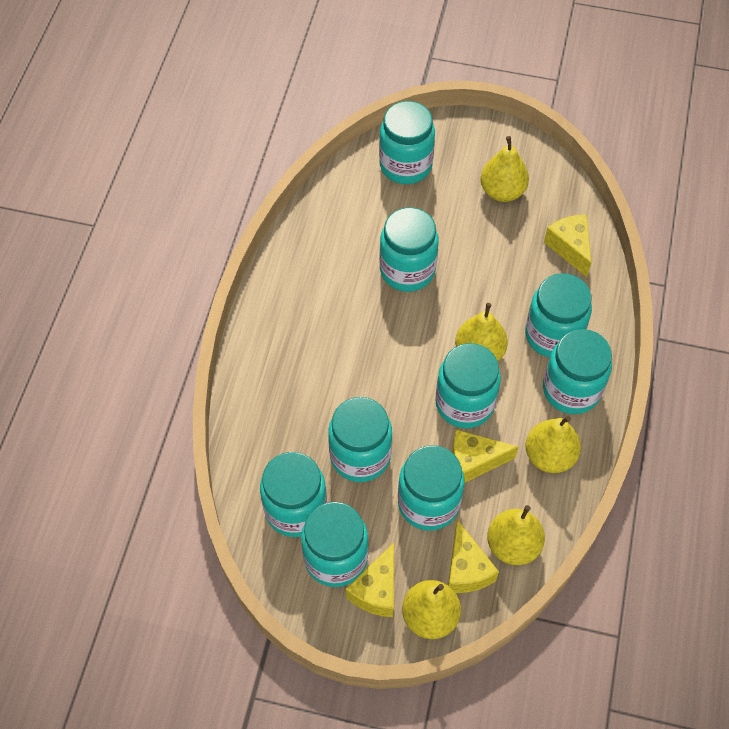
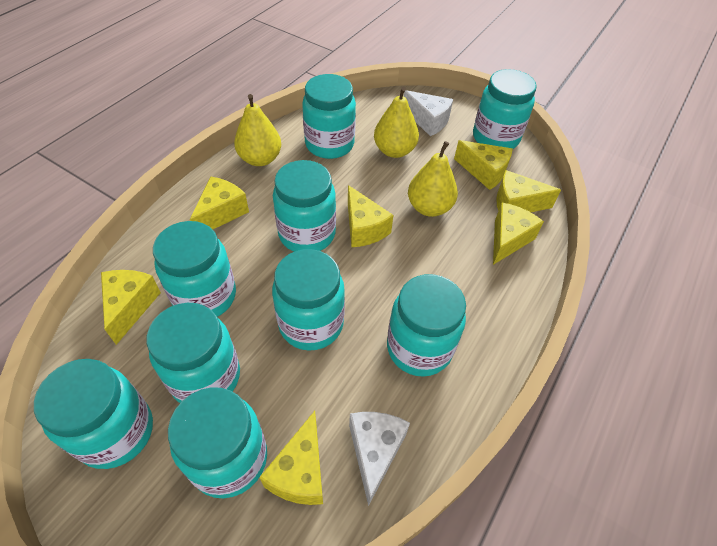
white cheese: none = 0 -> [349,412,410,506] [404,90,453,136] = 2
yellow cheese: [346,543,394,617] [448,519,499,593] [452,429,518,483] [544,214,591,277] = 4 -> [101,270,161,345] [190,176,249,230] [259,411,323,505] [348,185,393,247] [454,140,513,190] [493,203,544,265] [496,170,561,212] = 7
yellow pear: [402,580,461,639] [455,303,508,361] [480,136,529,202] [487,505,545,565] [525,416,581,473] = 5 -> [234,94,281,166] [374,87,419,158] [408,141,458,217] = 3

